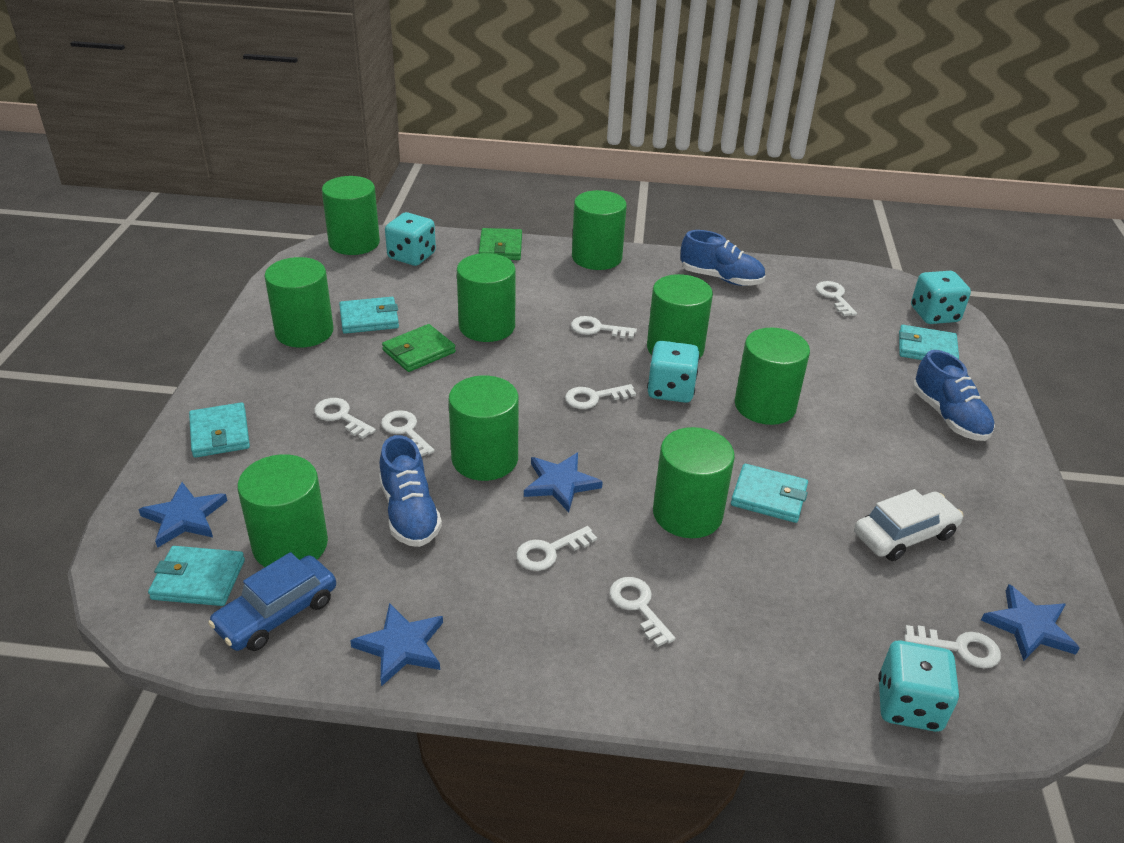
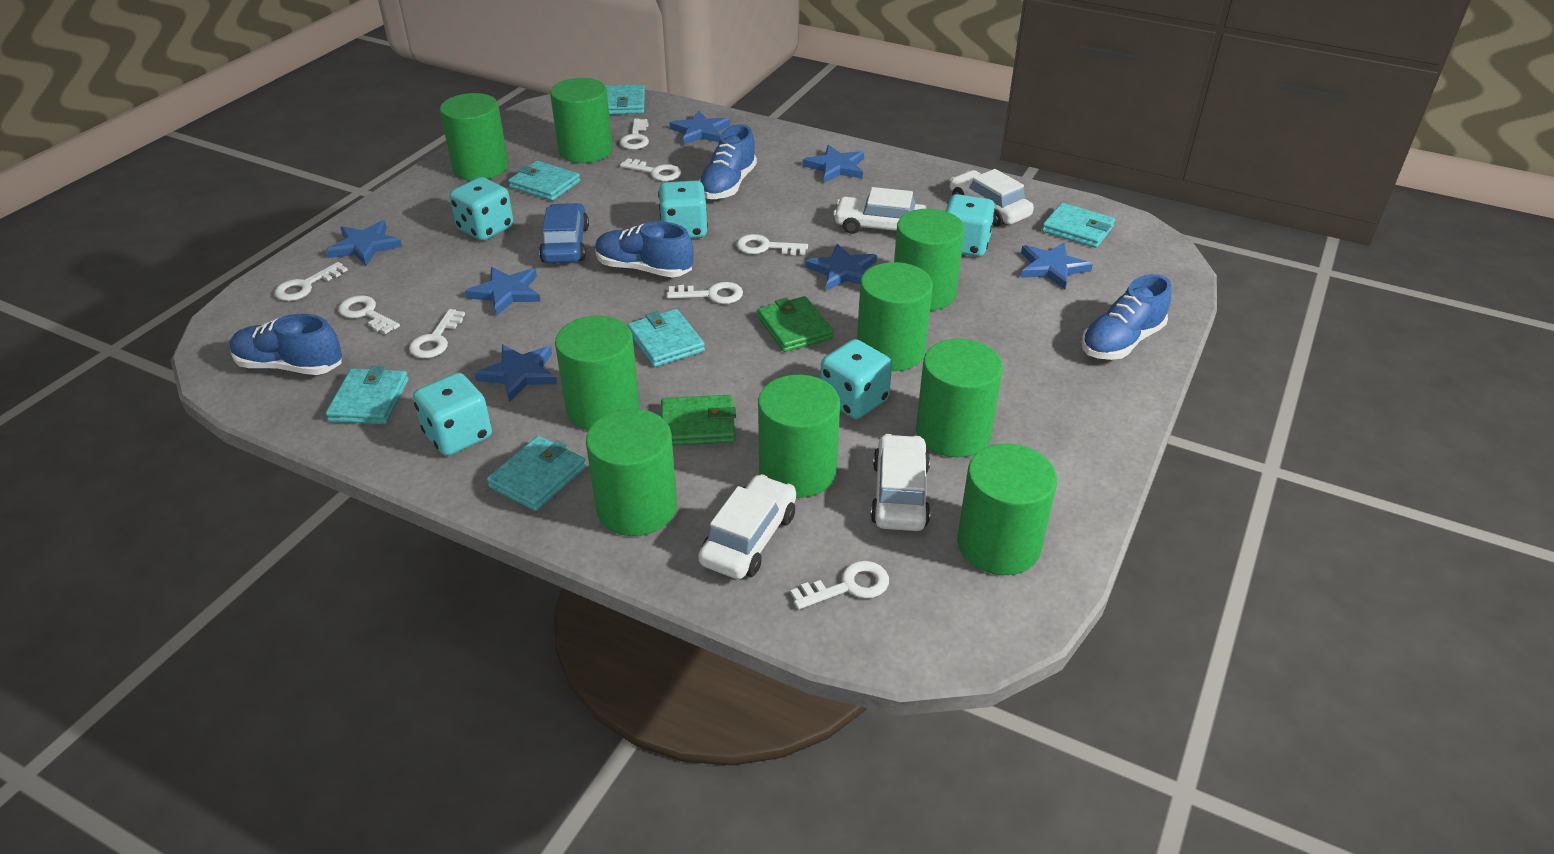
blue shoe: [379,435,442,547] [680,230,765,286] [913,350,995,441] = 3 -> [229,314,342,375] [595,221,694,278] [699,124,757,199] [1081,274,1171,360] = 4
blue star: [138,482,227,548] [350,603,443,686] [524,453,603,512] [981,584,1080,661] = 4 -> [326,221,402,266] [465,267,541,316] [474,345,557,402] [670,110,730,145] [803,145,864,183] [805,244,877,291] [1021,242,1093,289] = 7
turquoise dice: [385,212,436,266] [647,341,700,403] [878,641,959,732] [911,271,971,324] = 4 -> [413,373,492,456] [449,177,514,241] [658,180,708,238] [820,339,892,419] [945,194,995,257] = 5
turquoise wallet: [148,546,245,606] [189,402,250,458] [339,297,399,334] [731,464,808,523] [899,325,959,360] = 5 -> [326,366,409,424] [487,436,586,511] [508,161,580,201] [605,85,645,114] [627,309,705,367] [1042,203,1115,248] = 6
white car: [854,489,963,561] = 1 -> [698,474,796,579] [833,187,928,234] [870,434,931,531] [950,169,1034,227] = 4

